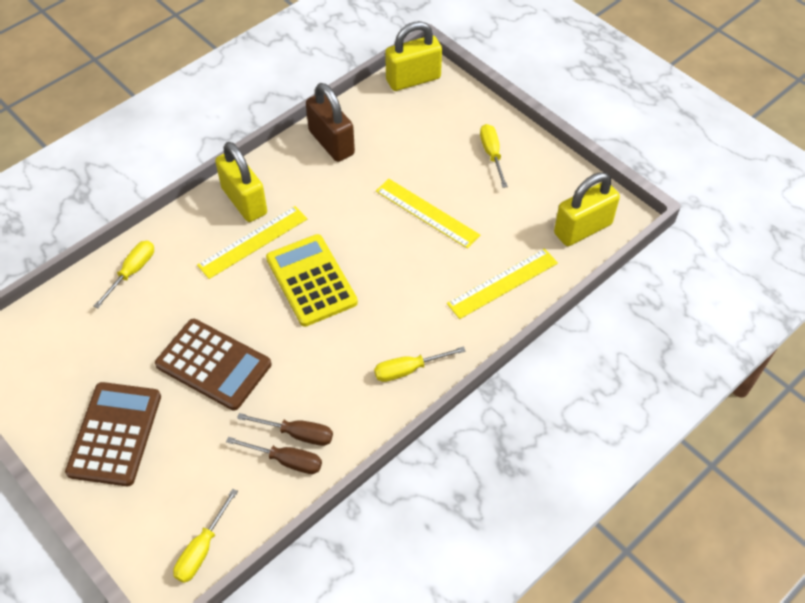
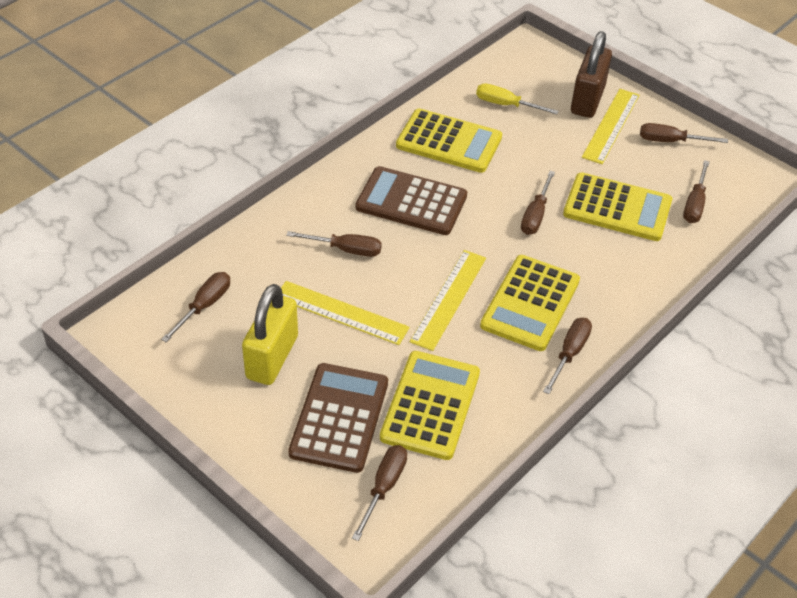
brown screwdriver: [226,437,322,474] [237,413,333,446] = 2 -> [161,272,230,342] [286,231,382,257] [352,445,407,541] [521,171,555,235] [543,318,592,394] [640,123,728,143] [683,160,709,223] = 7
yellow calculator: [266,234,358,327] = 1 -> [380,351,480,460] [396,108,502,173] [480,255,580,351] [563,172,672,241] = 4
yellow padlock: [215,142,267,222] [385,21,442,91] [554,172,620,246] = 3 -> [242,284,298,385] = 1
yellow screwdriver: [94,241,154,308] [173,489,238,583] [374,346,466,382] [480,124,508,188] = 4 -> [476,83,559,114] = 1

